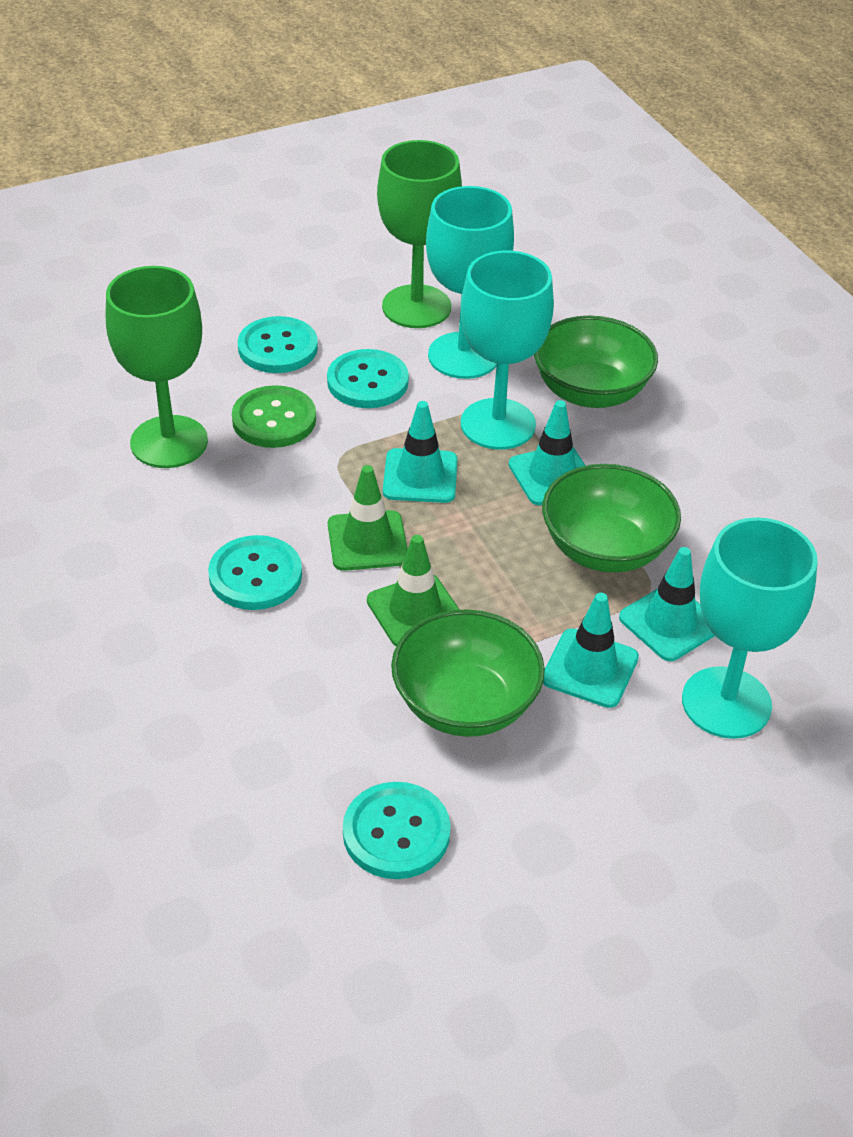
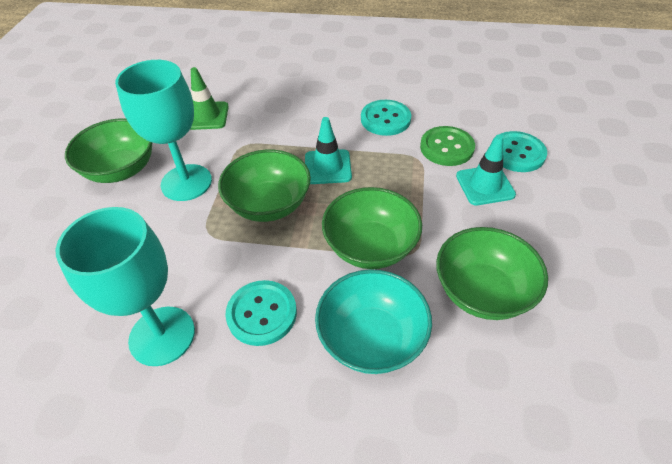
green bowl: [391,609,545,737] [534,316,658,408] [542,464,681,573] = 3 -> [65,119,153,183] [218,150,311,222] [322,187,422,269] [436,227,548,320] = 4
green goblet: [106,266,208,468] [377,140,462,328] = 2 -> none = 0
green traffic cone: [328,465,408,571] [367,535,460,646] = 2 -> [190,67,229,130] = 1
turquoise bowl: none = 0 -> [315,269,432,374] = 1
turquoise button: [208,535,302,610] [238,316,318,373] [327,349,409,408] [343,782,451,879] = 4 -> [225,280,297,346] [361,100,411,136] [491,131,547,172] = 3
turquoise goblet: [426,186,514,379] [461,251,554,450] [682,517,818,739] = 3 -> [56,207,195,366] [115,60,212,201] = 2
turquoise traffic cone: [383,401,458,503] [509,400,586,505] [543,593,639,708] [619,547,715,661] = 4 -> [305,117,352,184] [456,135,516,205] = 2

